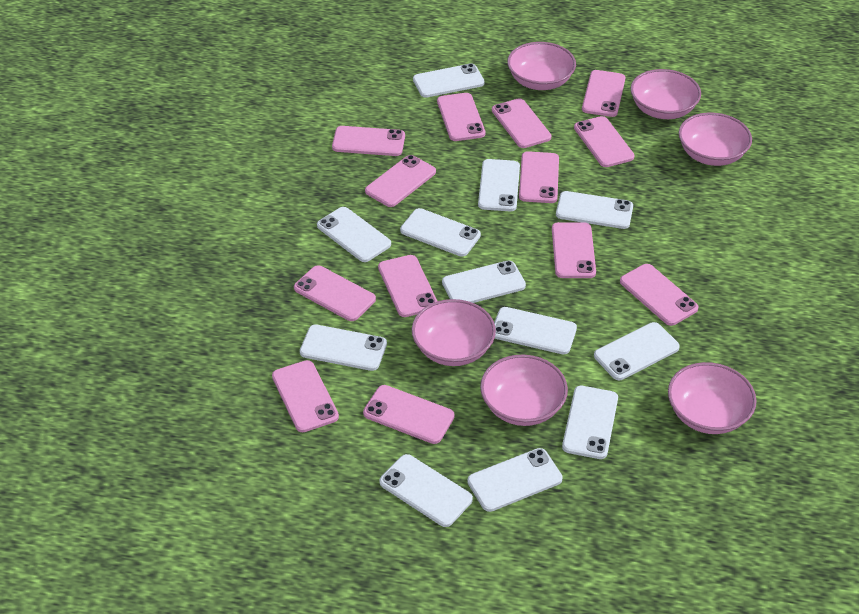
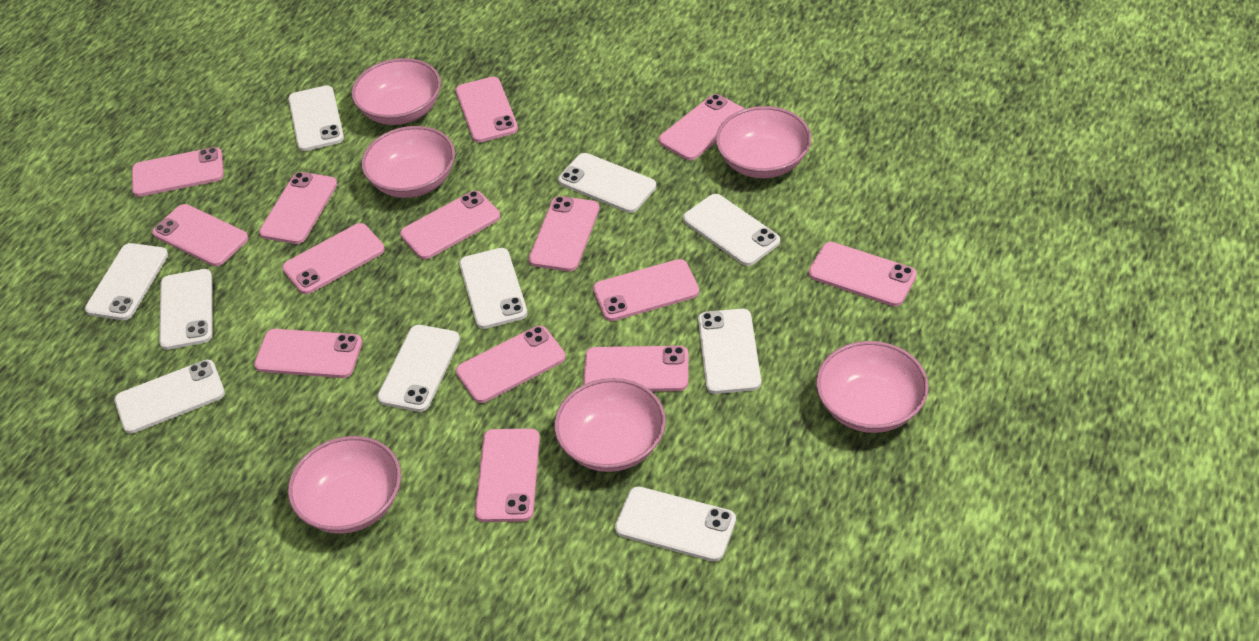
pink phone: [272,360,339,432] [294,265,376,321] [332,126,405,156] [363,385,455,444] [365,155,436,207] [378,255,437,317] [437,93,485,141] [492,98,552,148] [519,151,559,203] [552,222,596,278] [574,116,635,167] [582,70,625,117] [620,264,699,326] = 13 -> [132,147,224,197] [152,204,248,266] [254,329,362,378] [259,172,337,244] [282,223,385,294] [400,191,500,259] [456,77,518,142] [456,326,566,403] [475,429,540,522] [529,196,600,271] [583,346,689,392] [593,259,699,321] [659,94,745,160] [809,242,917,306] = 14
white phone: [300,324,387,371] [317,207,391,262] [379,454,473,527] [400,208,481,257] [413,63,485,98] [442,261,526,303] [467,448,563,512] [478,159,520,211] [494,307,577,354] [556,191,633,229] [562,386,618,459] [594,322,680,380] = 12 -> [85,243,168,320] [114,360,225,434] [159,269,213,350] [288,85,344,151] [377,325,460,412] [459,248,527,329] [558,153,656,213] [615,486,736,562] [683,194,780,266] [698,308,761,394] = 10

